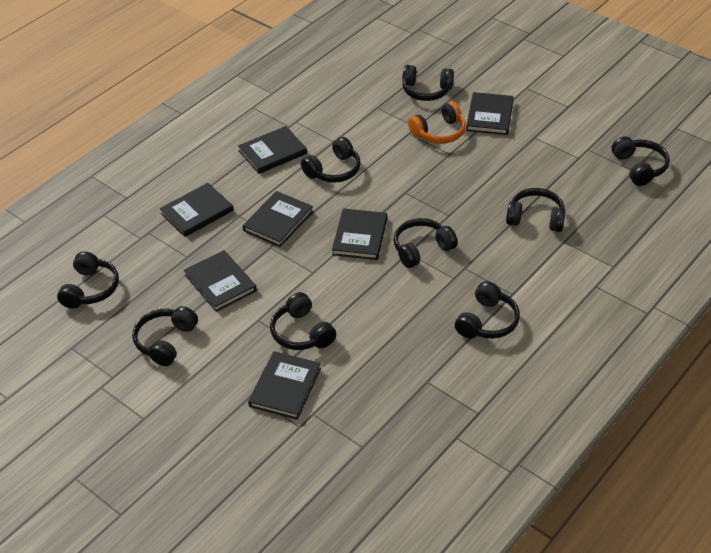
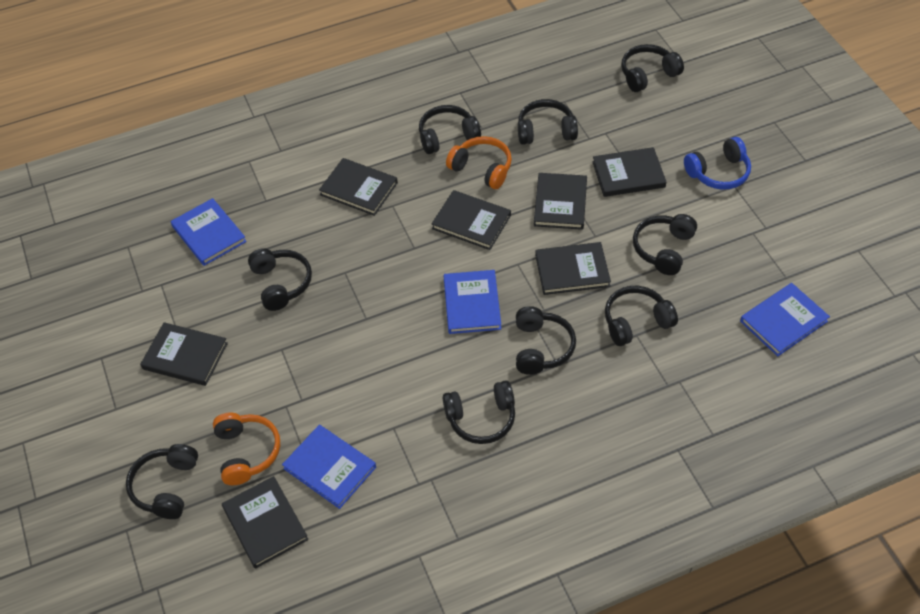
blue book: none = 0 -> [171,198,247,266] [282,425,376,509] [444,270,501,334] [740,283,830,356] = 4
blue headphones: none = 0 -> [684,137,751,190] = 1
orange headphones: [408,101,466,144] = 1 -> [213,413,280,485] [446,136,512,189] = 2

